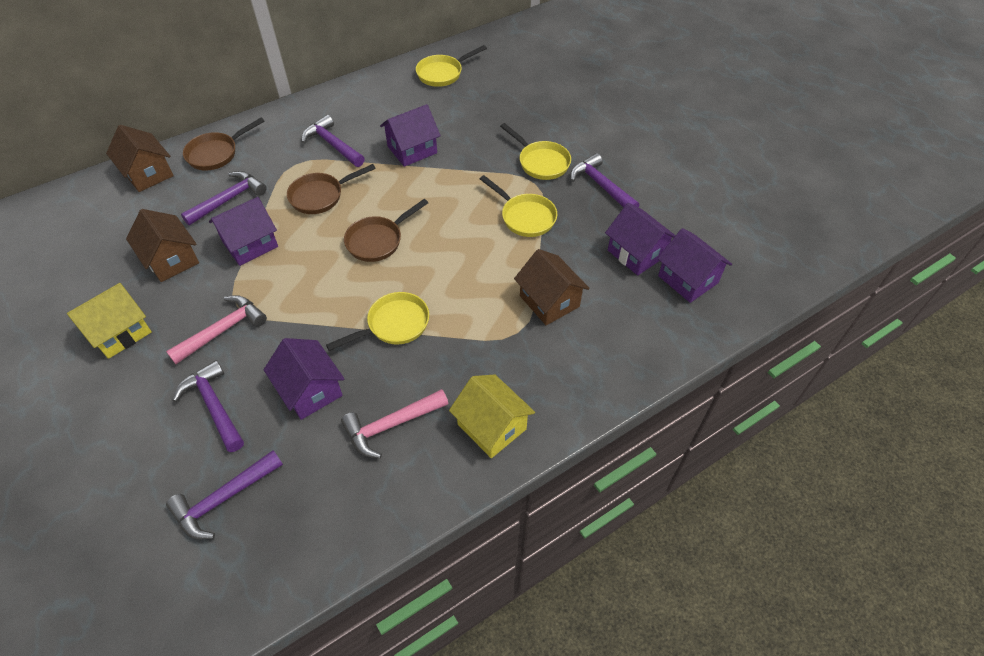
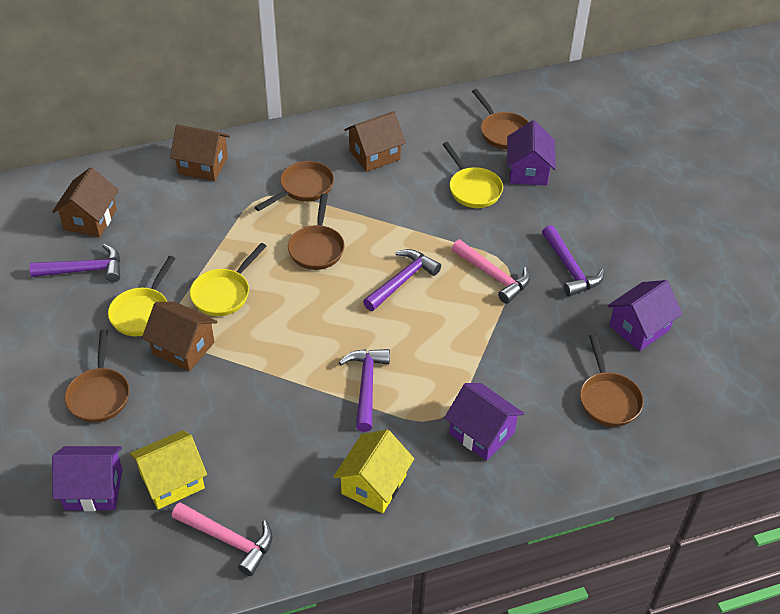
brown house: [106,125,174,192] [126,209,199,282] [514,249,590,325] = 3 -> [52,167,118,237] [142,302,218,372] [170,124,230,181] [344,111,406,172] = 4
brown pan: [183,117,265,171] [287,164,376,214] [344,199,428,262] = 3 -> [65,329,129,423] [255,161,334,211] [288,194,345,270] [472,89,529,149] [580,334,644,427] = 5
purple hammer: [166,450,283,539] [173,360,244,452] [181,171,267,225] [302,115,365,167] [570,153,639,208] = 5 -> [30,244,120,282] [339,349,390,432] [363,249,441,311] [542,225,605,297] = 4
purple house: [209,197,278,266] [264,338,345,420] [380,104,441,167] [605,203,676,276] [657,228,732,303] = 5 -> [52,446,123,511] [444,383,524,461] [507,120,556,186] [607,280,682,351] = 4
yellow pan: [326,292,429,351] [416,45,487,87] [480,175,557,237] [500,123,571,180] = 4 -> [108,256,176,336] [190,243,267,316] [442,142,503,208] = 3

